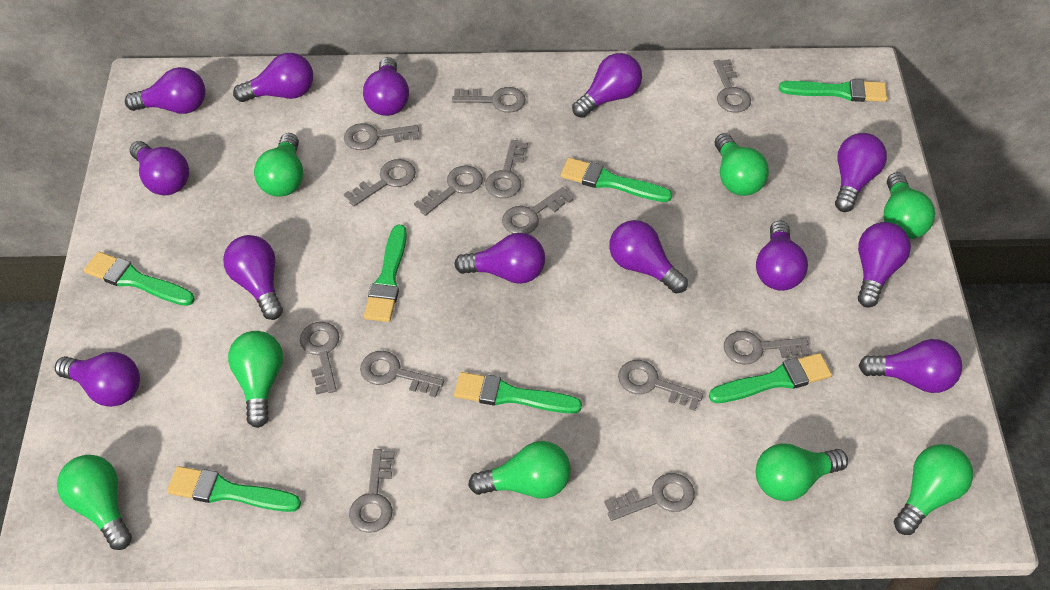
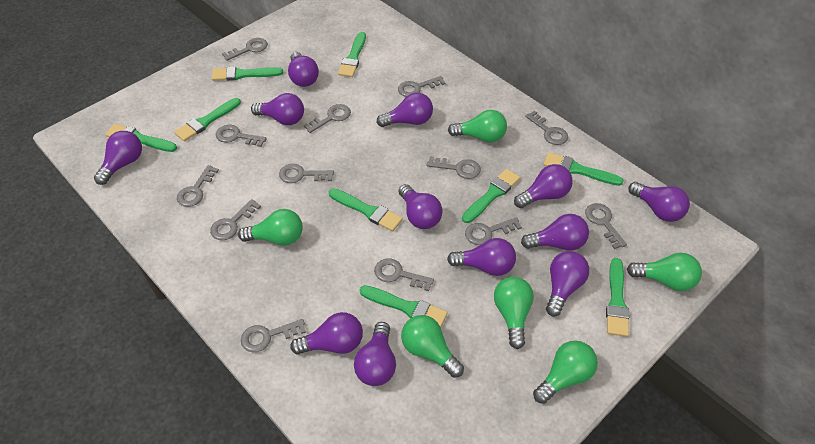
green brush: [84,252,195,306] [167,466,301,512] [364,224,407,322] [454,372,582,414] [561,158,672,202] [709,353,832,403] [779,79,887,102] = 7 -> [105,124,177,152] [174,98,241,141] [212,66,283,81] [329,188,403,231] [338,32,366,77] [360,285,448,327] [462,169,520,223] [543,152,624,186] [606,258,629,337] = 9
green light bulb: [57,455,132,550] [228,331,283,428] [254,133,303,197] [468,441,571,499] [715,133,769,196] [756,443,848,501] [884,172,935,239] [894,444,973,535] = 8 -> [238,209,303,246] [401,315,464,378] [448,110,507,143] [494,277,534,349] [533,340,598,404] [627,253,702,291] = 6
purple light bulb: [55,352,140,407] [125,67,205,114] [130,141,189,195] [223,235,283,320] [233,53,313,102] [363,57,409,116] [454,233,545,284] [572,53,642,118] [609,220,688,293] [756,221,808,291] [835,133,887,212] [858,222,911,308] [859,339,962,393] = 13 -> [94,131,142,185] [251,93,304,125] [288,52,319,87] [290,312,363,355] [354,322,396,386] [377,93,433,127] [399,184,442,229] [447,238,516,276] [514,164,573,208] [521,214,589,251] [546,251,589,317] [628,182,690,222] = 12

